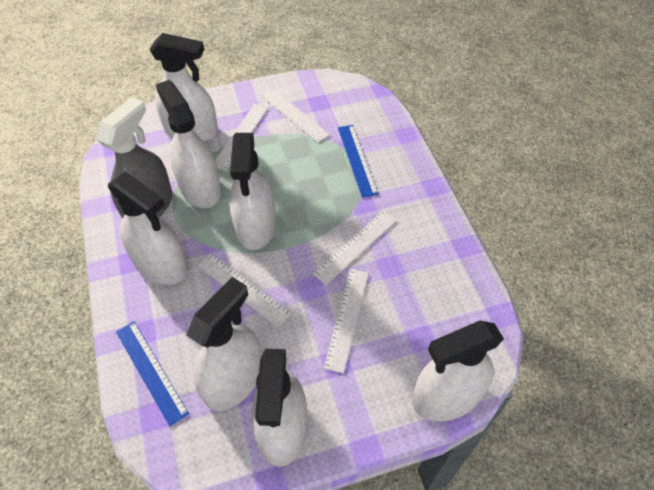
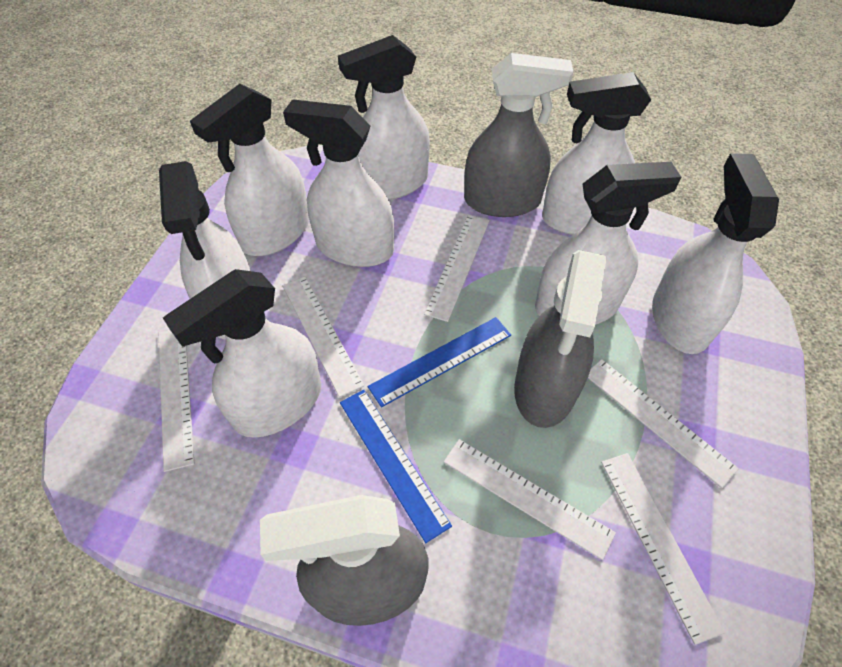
grey spray bottle: [96,97,172,219] = 1 -> [260,495,428,626] [464,53,573,217] [514,250,607,428] = 3
white ruler: [197,253,291,328] [215,104,268,171] [260,88,330,143] [312,210,397,285] [324,269,369,374] = 5 -> [159,330,195,472] [283,276,364,398] [424,215,490,322] [444,439,616,560] [588,359,739,488] [601,453,725,645] = 6
white spray bottle: [108,171,188,285] [149,33,218,142] [156,80,221,208] [186,277,261,411] [229,133,276,250] [251,349,307,467] [412,320,504,421] = 7 -> [159,161,251,340] [163,269,321,438] [190,84,309,256] [283,99,394,267] [338,35,430,200] [535,162,681,324] [542,72,651,235] [652,153,779,354] = 8

